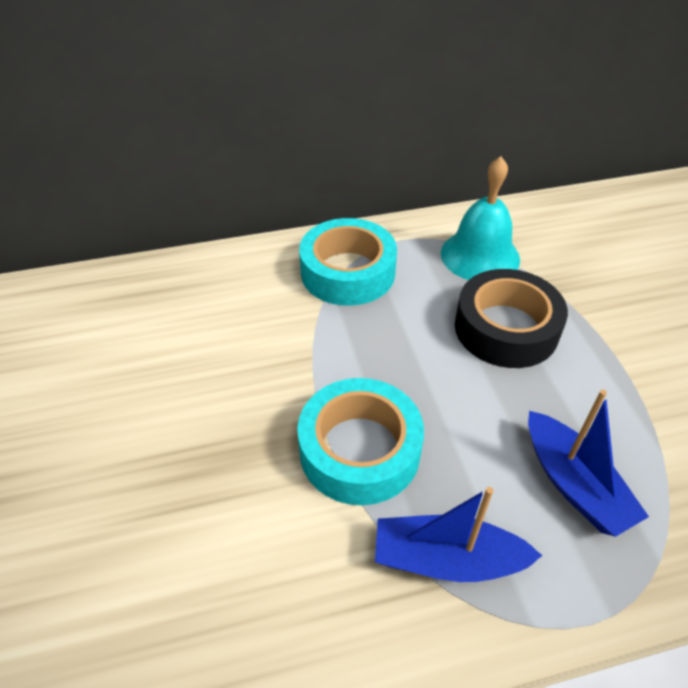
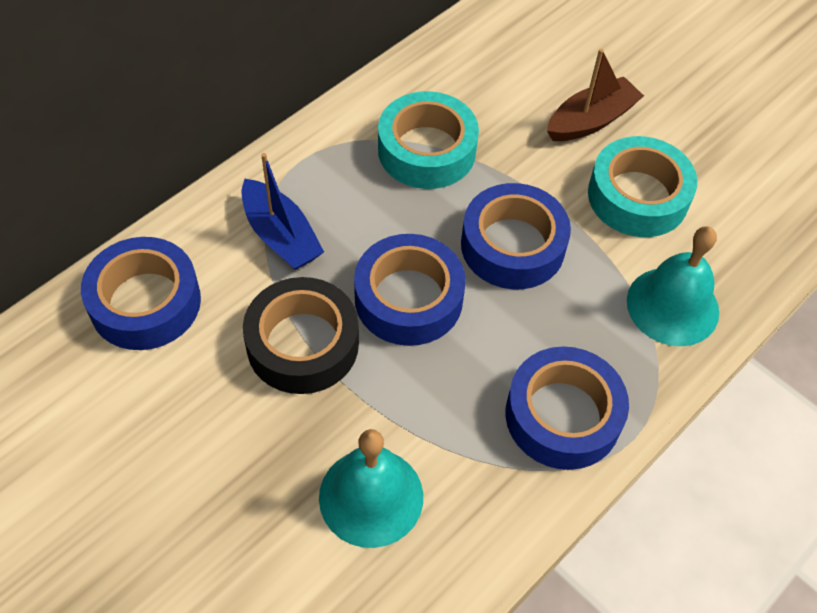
blue boat: [375,487,542,582] [528,390,649,537] = 2 -> [241,153,324,270] = 1
blue tape: none = 0 -> [81,237,201,350] [354,234,466,346] [461,183,571,289] [505,346,629,470] = 4
brown boat: none = 0 -> [547,49,644,141] = 1
turquoise bell: [441,156,520,280] = 1 -> [319,429,423,548] [627,226,719,346] = 2

